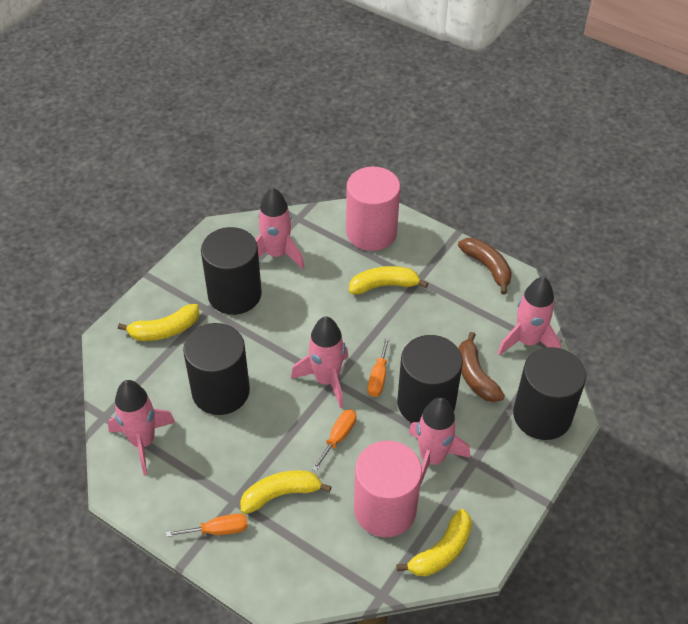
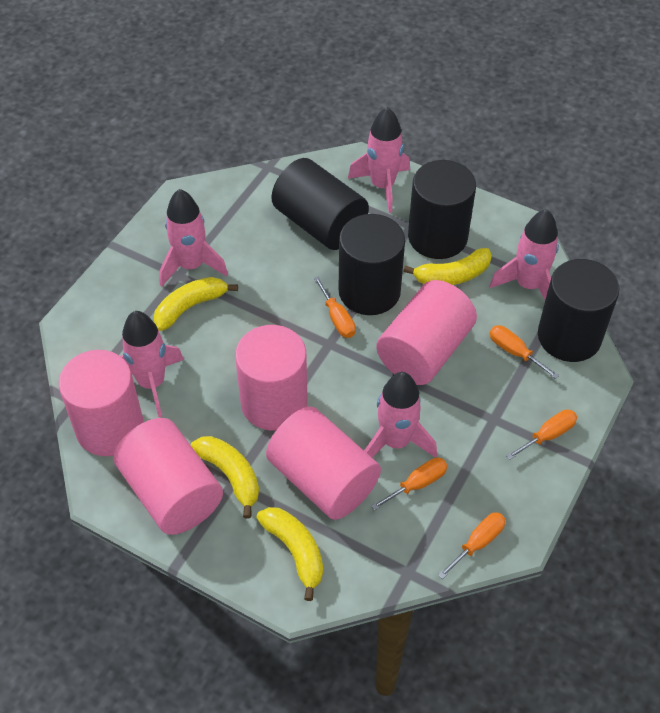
brown banana: [458,238,512,295] [458,332,505,402] = 2 -> none = 0
orange screwdriver: [166,514,248,537] [312,410,357,471] [367,336,390,397] = 3 -> [313,277,356,338] [371,458,448,511] [438,512,506,579] [490,325,559,379] [506,409,577,460] = 5
pink cylinder: [346,166,400,251] [354,441,422,537] = 2 -> [59,350,144,456] [113,418,223,535] [235,325,308,430] [266,406,381,520] [376,280,477,385] = 5

